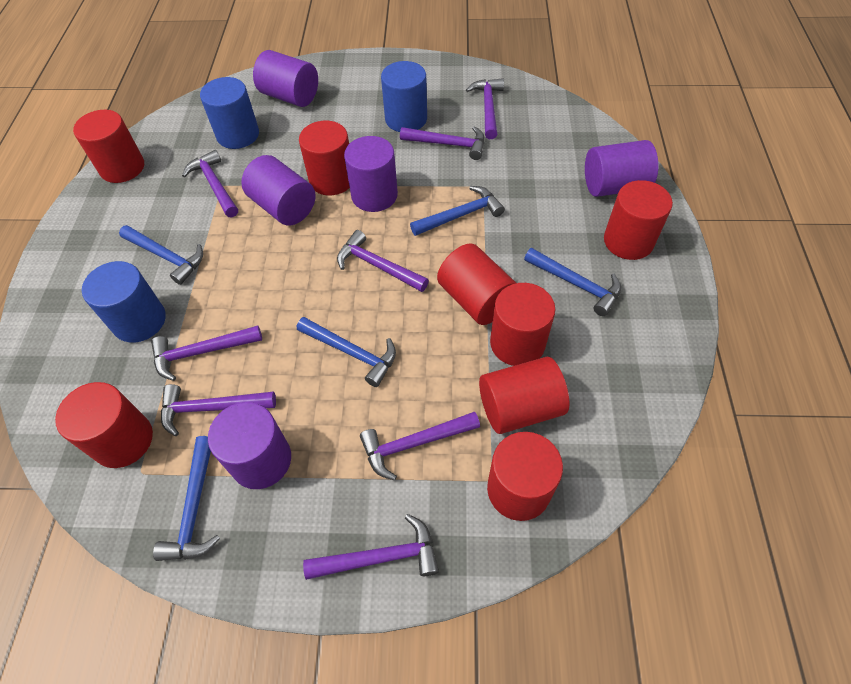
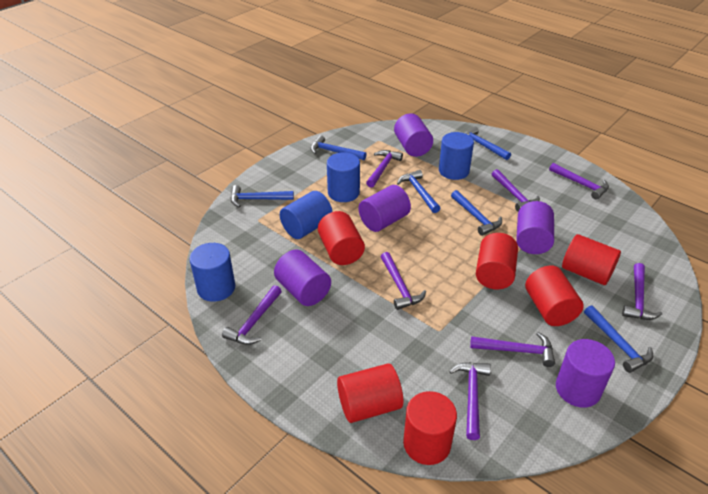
blue cylinder: [82,261,166,342] [200,77,259,149] [381,61,427,132] = 3 -> [190,243,235,302] [280,191,333,239] [327,152,360,202] [439,132,474,180] = 4
blue hammer: [119,225,203,285] [153,436,220,561] [297,317,396,387] [410,186,505,236] [524,248,621,316] = 5 -> [231,185,294,208] [311,135,367,160] [397,170,440,213] [451,190,502,236] [464,127,511,160] [584,305,653,373] = 6
red cylinder: [55,382,153,468] [73,110,144,183] [299,121,350,195] [437,243,516,325] [479,357,569,434] [487,432,563,521] [490,283,555,366] [604,180,673,260] = 8 -> [318,211,365,265] [337,363,403,423] [403,391,457,465] [476,233,518,289] [525,266,584,326] [562,234,621,285] = 6

